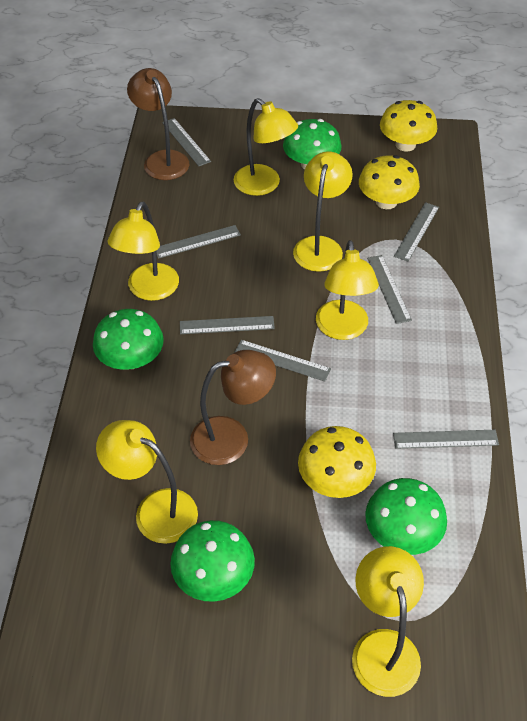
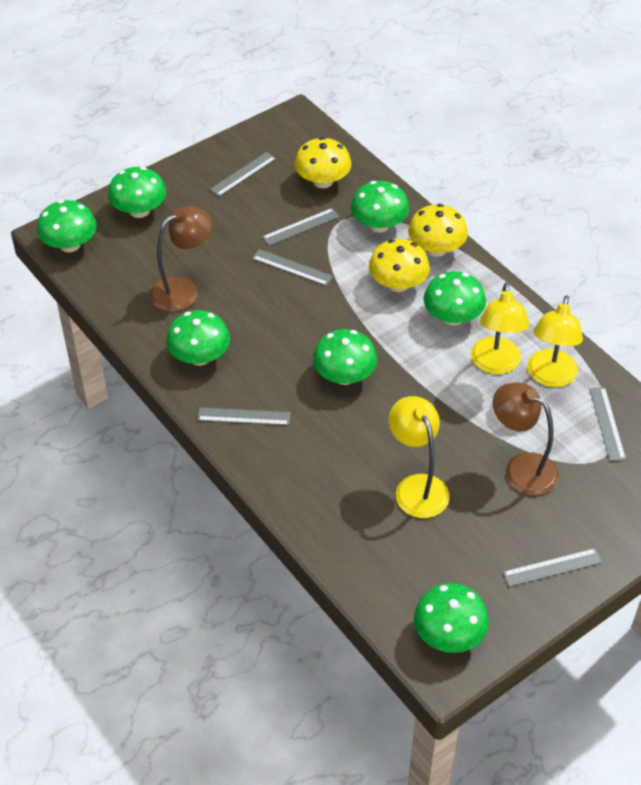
green mushroom: [93,309,164,370] [170,520,255,602] [283,119,342,169] [365,478,447,555] = 4 -> [37,200,97,252] [108,167,166,218] [166,310,230,365] [313,329,377,385] [351,181,409,232] [414,583,489,653] [424,271,486,326] = 7
grey ruler: [156,225,241,259] [162,118,211,166] [180,316,275,334] [235,340,331,382] [367,255,412,324] [393,430,499,449] [394,202,439,262] = 7 -> [197,407,290,425] [210,152,276,196] [252,249,333,286] [262,208,340,246] [503,548,602,587] [589,387,626,461] = 6
yellow lamp: [96,420,198,544] [107,202,179,301] [234,98,298,196] [293,151,353,272] [316,240,379,340] [352,546,424,697] = 6 -> [388,396,450,518] [471,282,530,374] [527,296,583,387] = 3

